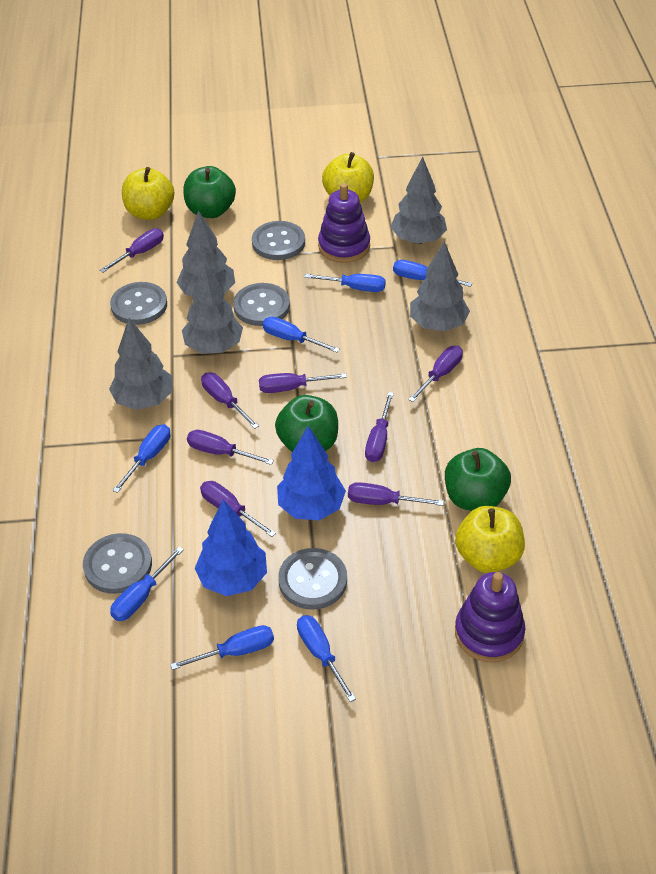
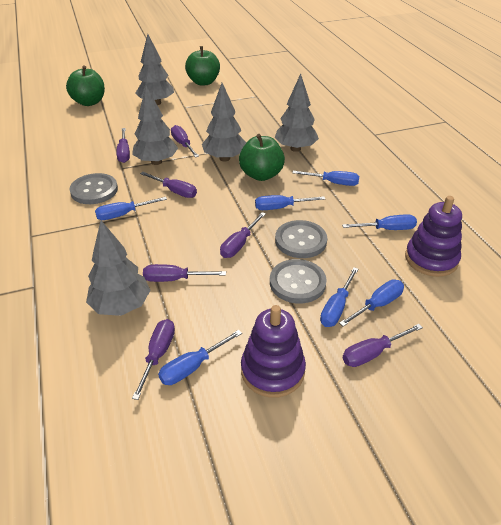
blue tree: [195,499,267,596] [277,426,346,520] = 2 -> none = 0
grey button: [83,533,152,594] [110,282,167,325] [233,283,290,326] [252,221,305,260] [278,548,347,610] = 5 -> [70,173,118,204] [270,259,327,304] [275,220,327,258] = 3
purple screwdriver: [100,228,164,272] [187,430,274,465] [200,481,276,537] [201,373,259,429] [259,373,347,393] [348,482,444,506] [365,392,394,462] [408,346,463,402] = 8 -> [117,128,130,163] [132,319,175,400] [140,172,197,198] [143,264,226,282] [171,125,199,158] [220,212,266,258] [343,324,423,367] = 7
yellow apple: [122,167,174,220] [322,152,374,203] [455,506,525,573] = 3 -> none = 0

